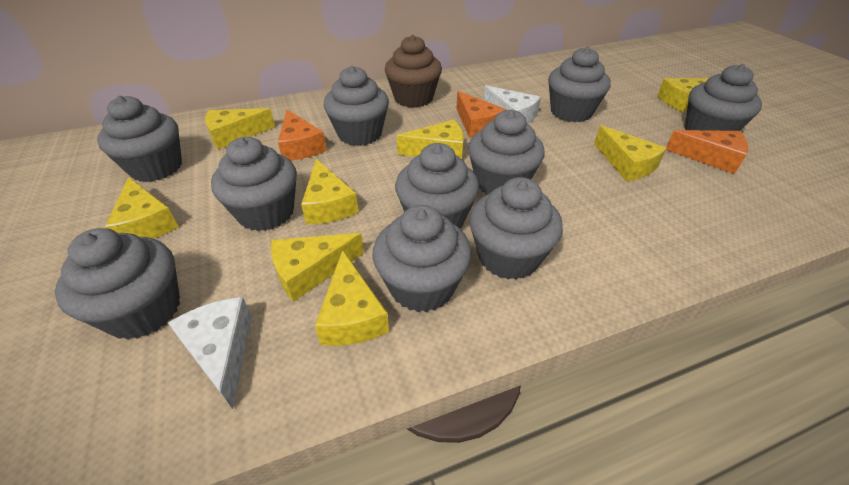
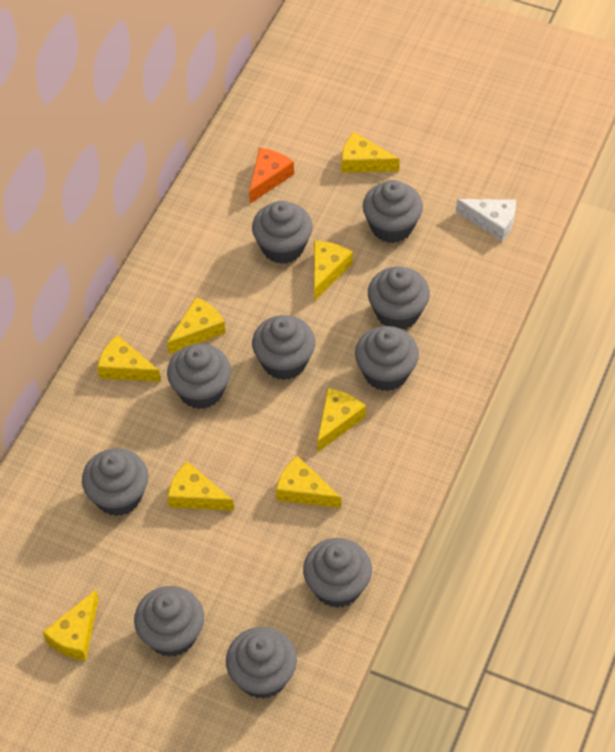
brown cupcake: [385,35,442,108] = 1 -> none = 0
orange cheese: [278,110,327,161] [456,91,506,138] [666,130,748,174] = 3 -> [249,148,294,204] = 1
white cheese: [168,297,252,409] [484,86,541,124] = 2 -> [456,199,516,241] = 1

